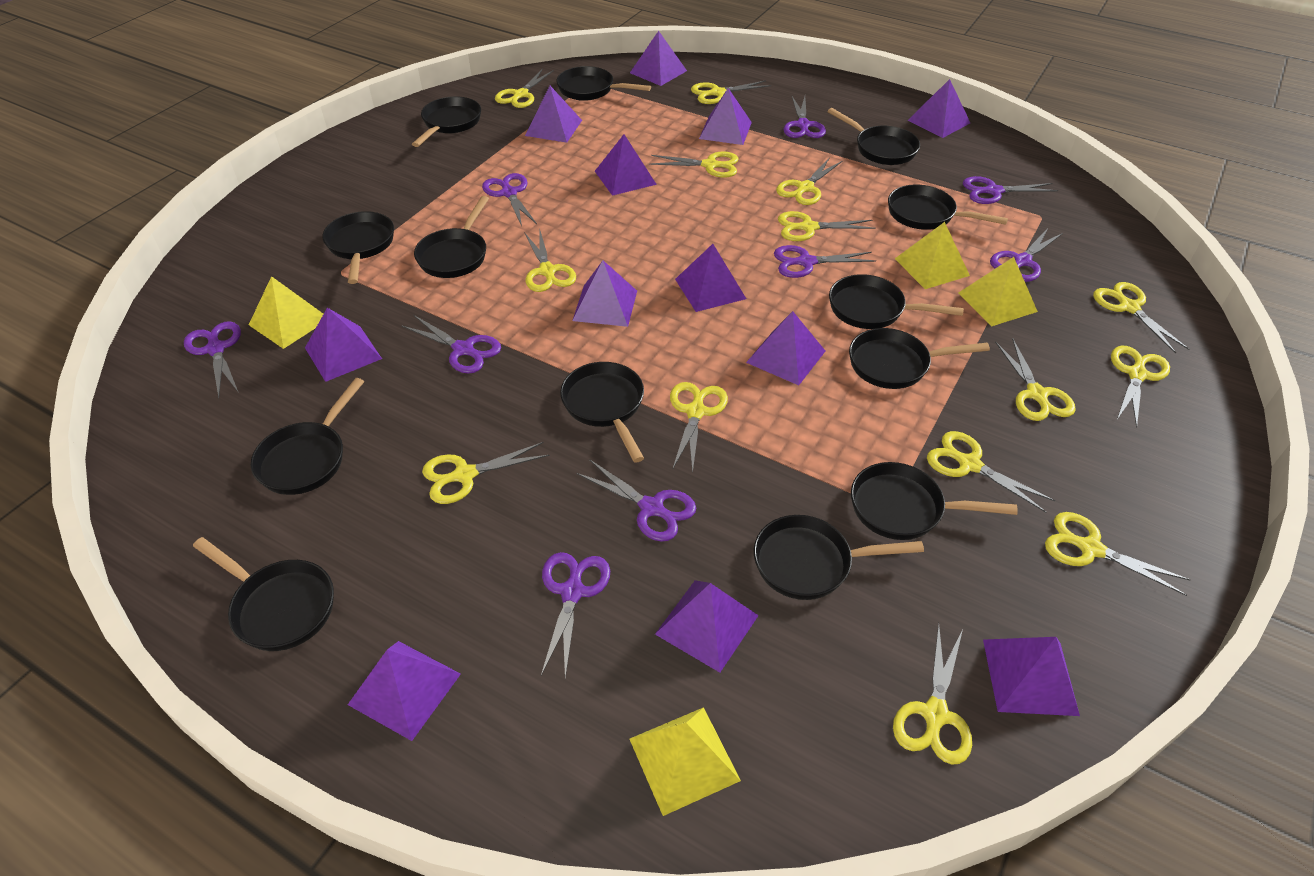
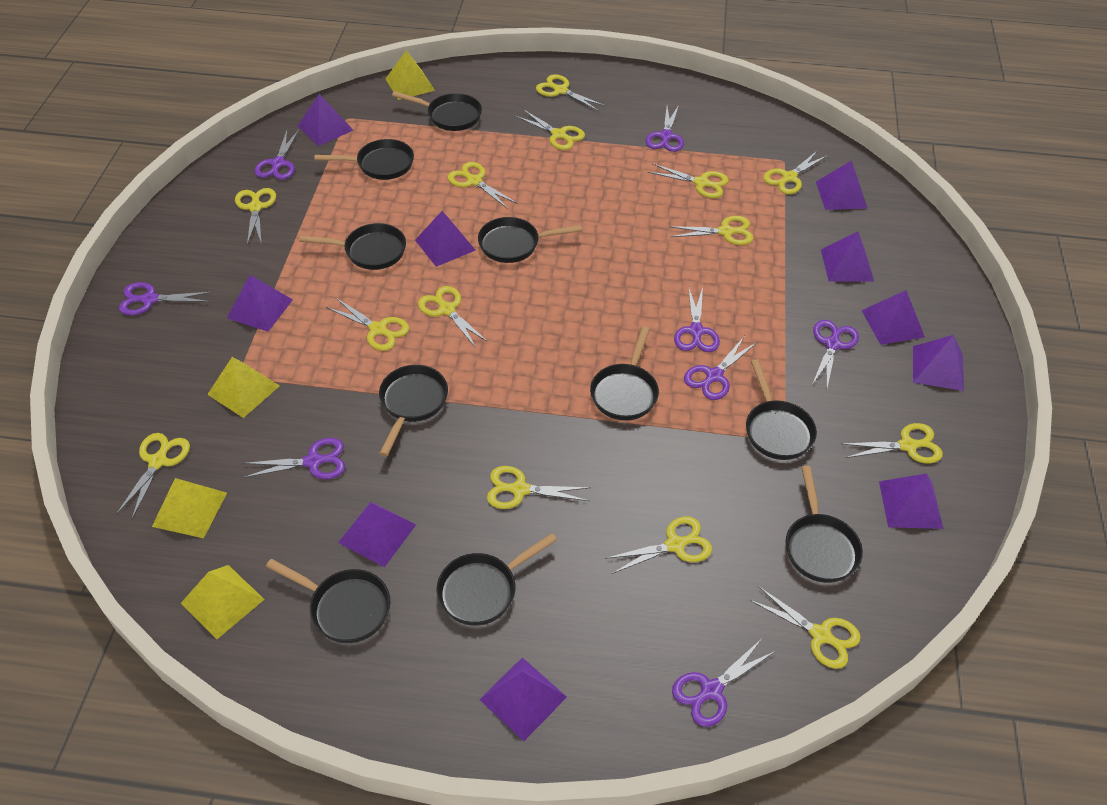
black pan: [193,537,334,651] [251,378,364,495] [322,211,394,284] [412,96,481,147] [414,196,489,278] [556,66,651,101] [560,362,644,463] [754,515,924,600] [827,108,920,165] [829,274,964,329] [849,328,990,389] [851,462,1018,540] [888,185,1008,230] = 13 -> [266,559,390,643] [299,223,406,270] [315,139,414,180] [379,365,448,457] [392,91,482,131] [436,533,557,626] [478,217,582,263] [590,326,659,421] [746,359,817,460] [785,466,863,583] = 10
purple pyramid: [305,308,382,382] [348,641,461,741] [525,86,582,143] [572,261,637,327] [595,134,657,196] [630,31,687,86] [655,580,759,673] [675,244,746,312] [699,88,752,145] [746,311,825,385] [908,79,970,138] [983,637,1080,716] = 12 -> [227,275,293,332] [298,94,353,146] [338,502,416,567] [415,211,476,267] [479,657,567,741] [816,160,867,210] [821,231,874,282] [861,290,925,345] [879,474,943,529] [913,335,964,391] = 10
purple scissors: [184,322,241,398] [401,315,501,373] [482,173,537,226] [541,552,610,678] [577,459,696,542] [774,245,876,278] [783,96,826,138] [963,176,1059,204] [990,228,1063,282] = 9 -> [119,282,212,315] [243,438,345,479] [254,130,299,180] [645,105,684,152] [672,640,776,727] [674,286,720,352] [684,337,757,400] [812,320,859,388] = 8

